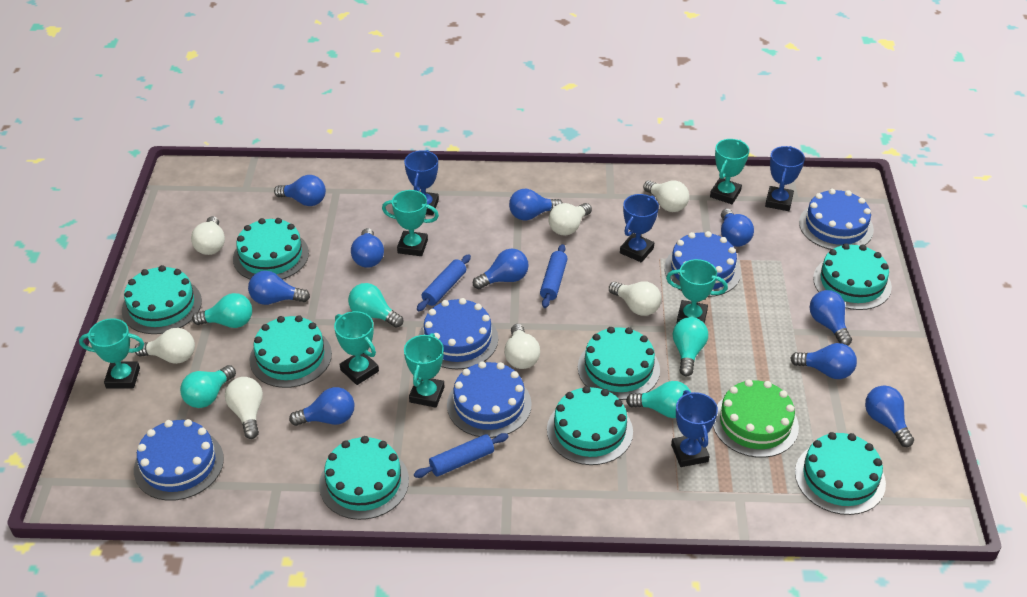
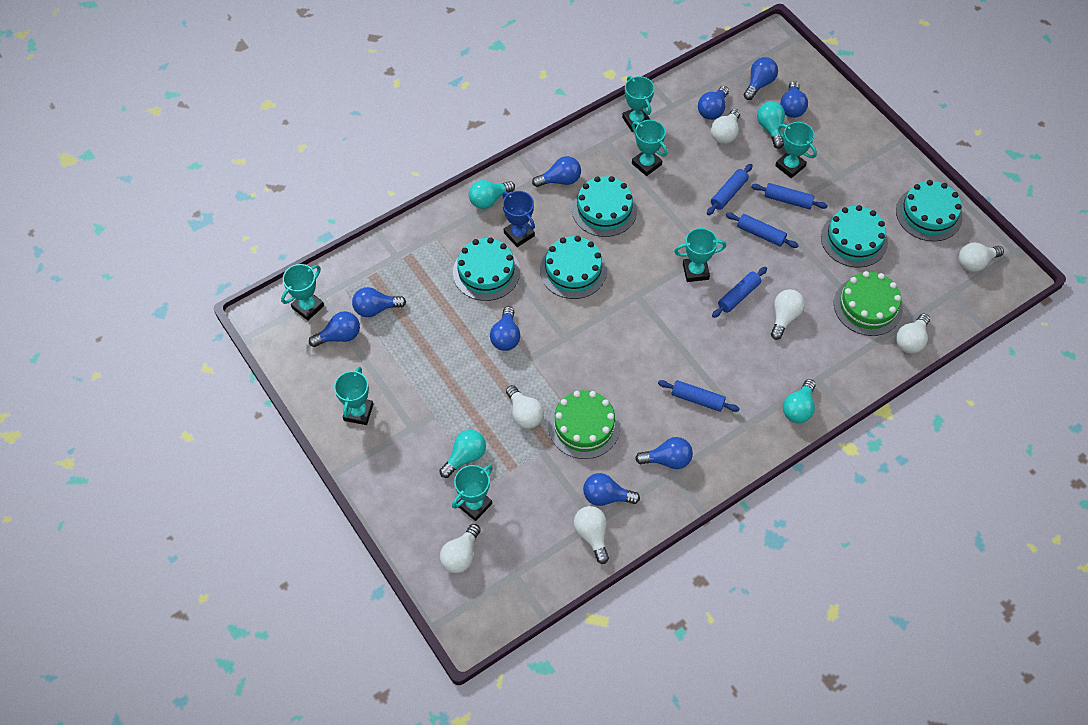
blue cake: [134,419,224,501] [418,298,498,369] [447,361,532,438] [664,231,741,297] [799,189,874,250] = 5 -> none = 0
blue light bulb: [248,271,310,305] [274,175,326,206] [289,387,354,426] [351,228,384,268] [473,248,529,289] [509,189,563,221] [721,209,754,247] [790,343,857,379] [810,290,852,346] [865,385,914,447] = 10 -> [309,311,360,347] [352,287,406,317] [490,306,520,351] [532,156,581,187] [583,473,640,506] [635,437,693,469] [698,86,729,120] [744,57,778,100] [780,81,808,118] = 9
blue rolling pin: [414,433,509,478] [417,254,471,311] [540,244,568,308] = 3 -> [658,380,740,412] [707,164,753,215] [712,267,767,318] [726,212,799,248] [751,183,828,209] = 5
blue trophy: [404,150,439,215] [620,194,659,262] [671,390,718,467] [765,146,805,211] = 4 -> [502,191,535,247] = 1
green cake: [713,379,799,458] = 1 -> [548,390,620,459] [834,271,903,336] = 2
turquoise cake: [122,265,202,334] [233,218,309,280] [250,315,332,388] [319,436,409,520] [547,386,633,465] [578,327,660,400] [795,432,886,515] [813,243,892,310] = 8 -> [453,237,520,301] [540,236,607,299] [572,176,637,237] [821,205,888,268] [896,180,963,241] = 5
turquoise light bulb: [180,365,236,408] [192,293,252,328] [348,283,403,328] [626,381,691,418] [673,317,708,376] = 5 -> [439,430,486,478] [469,180,515,209] [757,101,785,149] [783,379,816,423] = 4
turquoise trophy: [79,318,144,389] [334,311,379,385] [382,190,439,256] [404,333,445,408] [666,259,728,324] [710,139,749,204] = 6 -> [281,264,324,321] [334,367,373,425] [452,465,493,521] [622,76,655,132] [632,120,668,176] [674,228,726,282] [775,122,817,178] = 7

